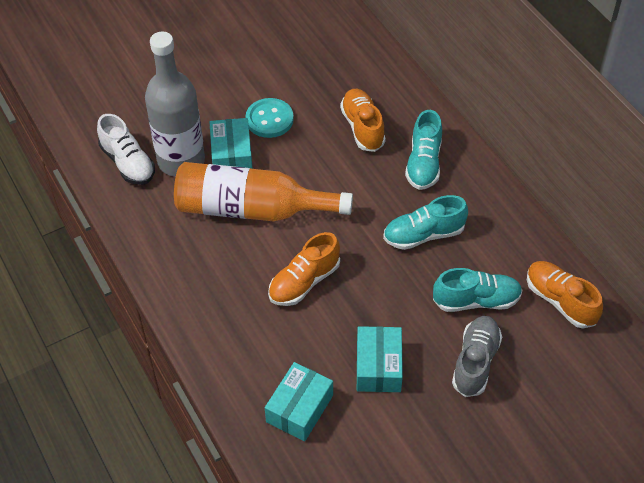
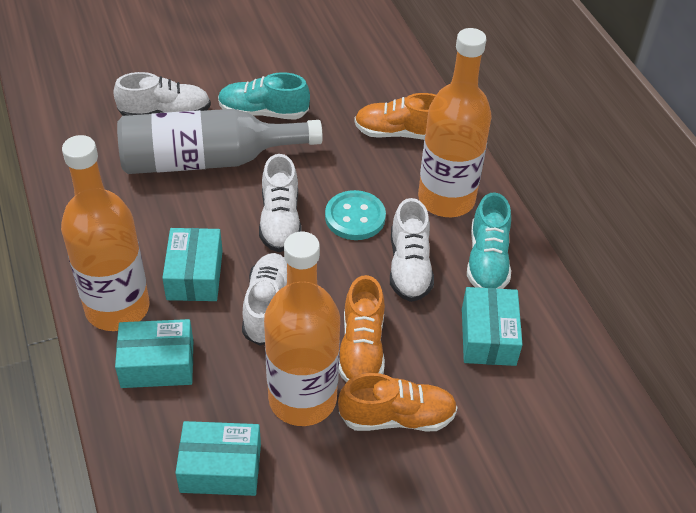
grey shoe: [452,316,502,397] = 1 -> none = 0
orange bottle: [174,162,353,221] = 1 -> [61,135,149,331] [264,232,340,426] [418,28,492,217] = 3
turquoise box: [209,118,253,169] [265,362,333,441] [357,326,403,392] = 3 -> [115,319,193,388] [162,228,223,301] [175,421,261,496] [462,287,523,366] = 4
turquoise shoe: [383,195,468,250] [405,110,442,190] [433,268,523,312] = 3 -> [218,72,310,120] [467,192,511,289] = 2
white shoe: [97,114,155,185] = 1 -> [113,72,211,116] [242,253,287,346] [259,154,302,252] [390,198,434,302] = 4

